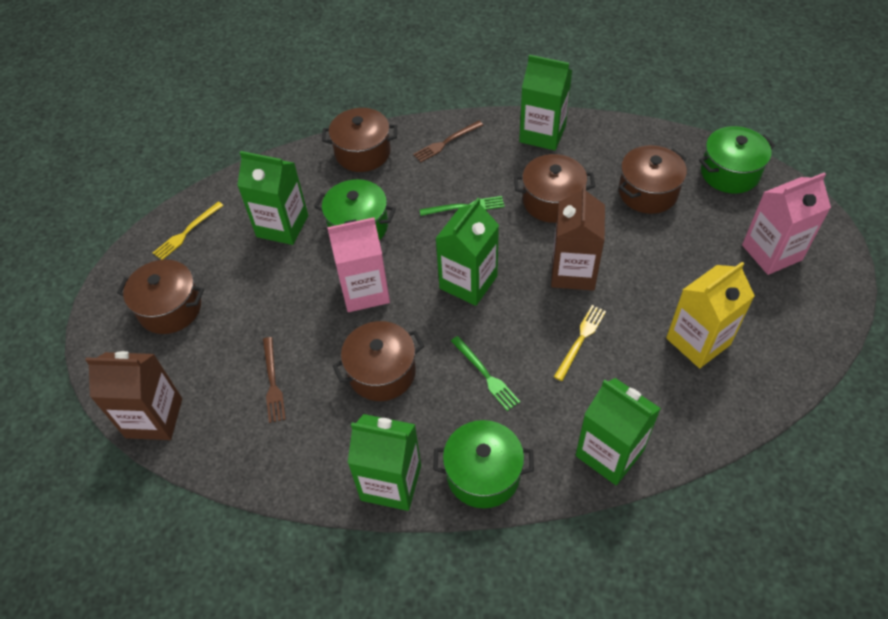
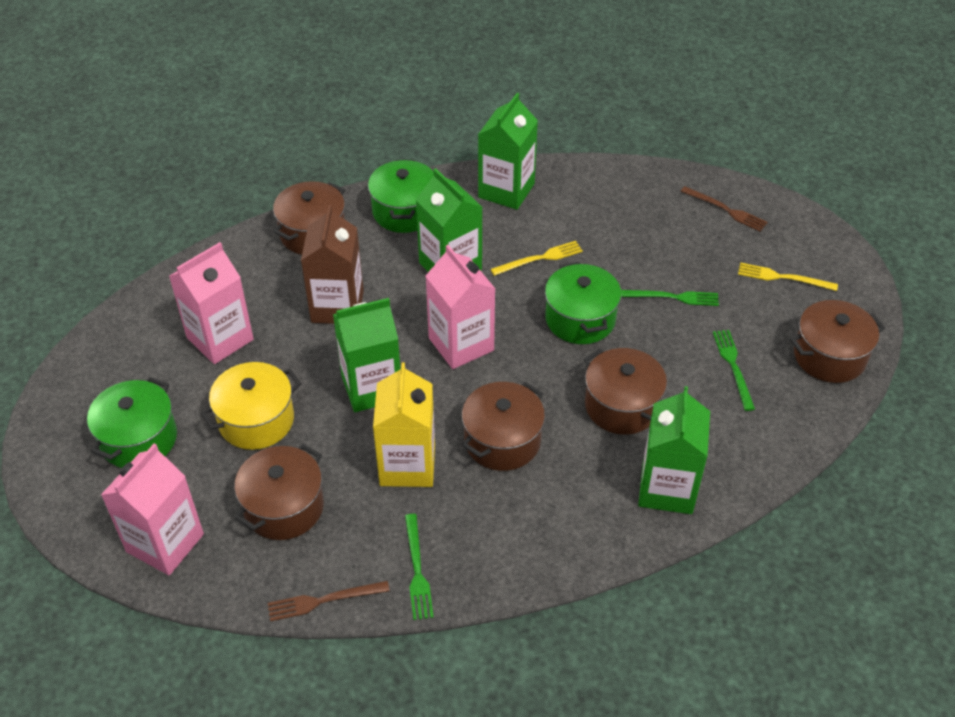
brown carton: [85,351,182,440] [551,185,605,291] = 2 -> [301,205,364,324] = 1
green carton: [237,151,308,245] [348,414,421,511] [435,198,499,306] [519,55,572,151] [576,378,661,485] = 5 -> [333,298,400,412] [416,168,483,272] [478,93,538,210] [638,386,710,514] = 4
green fork: [419,196,505,216] [451,336,520,411] = 2 -> [405,514,434,620] [621,290,719,306] [713,330,755,411] = 3
pink carton: [327,217,390,312] [742,172,831,275] = 2 -> [101,444,204,575] [169,242,254,364] [426,245,495,369] = 3
yellow pot: none = 0 -> [200,362,301,450] = 1

